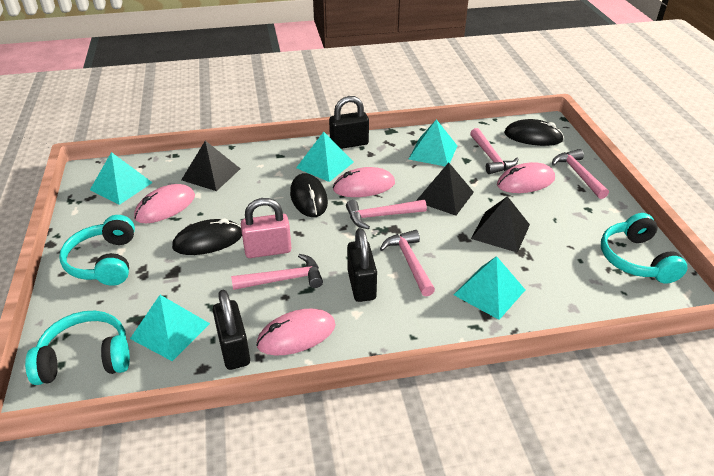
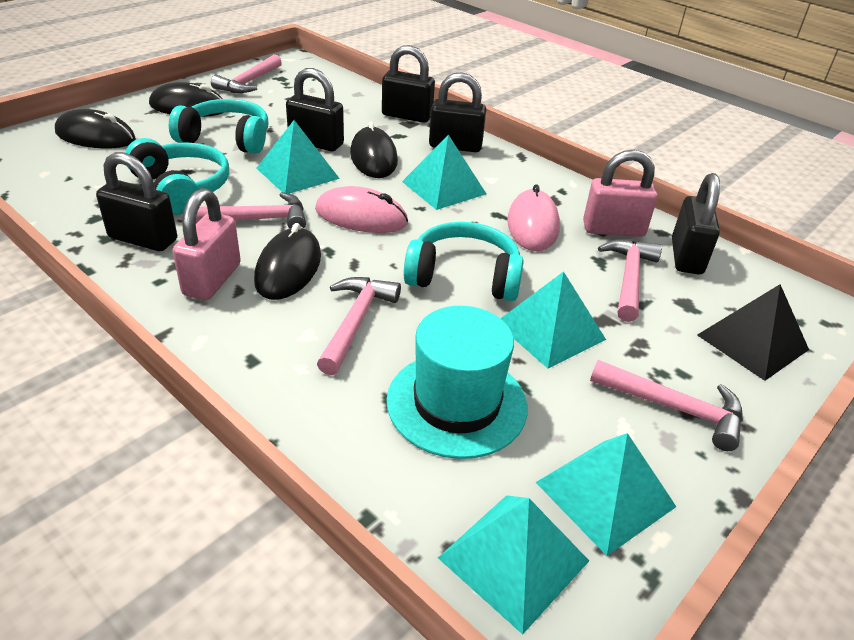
black mouse: [172,219,242,255] [290,173,328,217] [504,119,564,146] = 3 -> [55,109,136,148] [149,82,222,117] [254,223,321,300] [350,122,398,178] = 4
black padlock: [213,290,250,370] [329,96,369,149] [347,228,377,302] = 3 -> [96,152,177,251] [286,68,344,151] [382,45,435,123] [429,72,486,152] [672,173,720,275] = 5
black pyramid: [181,141,241,191] [416,162,474,216] [471,196,530,253] = 3 -> [697,284,809,381] = 1
pink mouse: [134,184,195,223] [256,309,336,355] [333,167,395,197] [497,162,555,193] = 4 -> [315,186,408,233] [507,184,560,251] = 2
pink padlock: [241,198,291,258] = 1 -> [172,188,241,300] [583,150,658,237] = 2
turquoise hat: none = 0 -> [387,306,528,459] = 1

